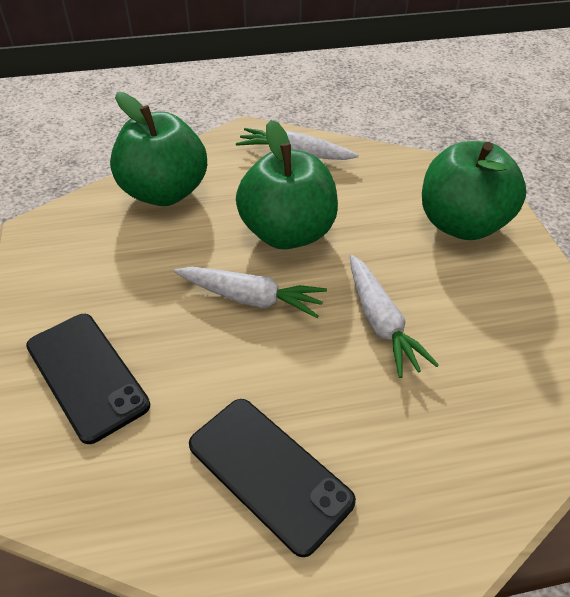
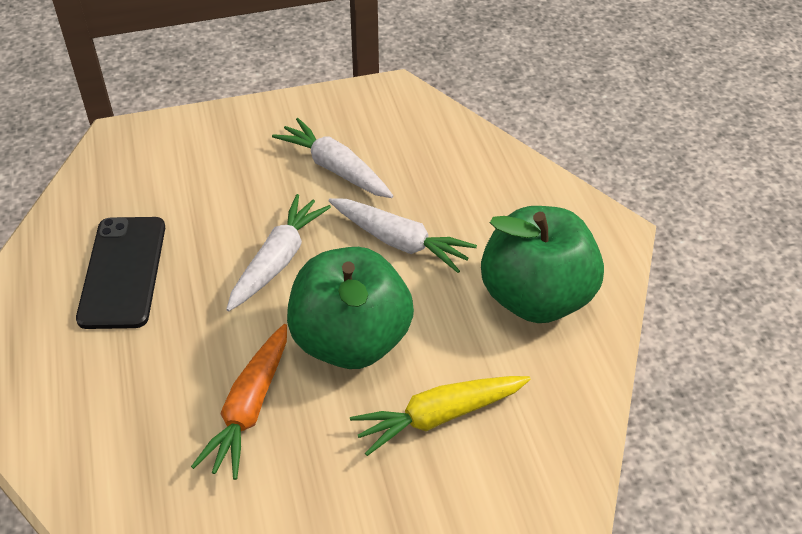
black phone: [26,314,150,444] [189,399,356,557] = 2 -> [76,217,165,329] = 1
green apple: [110,92,207,206] [236,120,338,249] [422,141,527,240] = 3 -> [287,247,414,369] [481,206,604,323] = 2
orange carrot: none = 0 -> [191,324,287,480] = 1
yellow carrot: none = 0 -> [350,376,531,456] = 1

